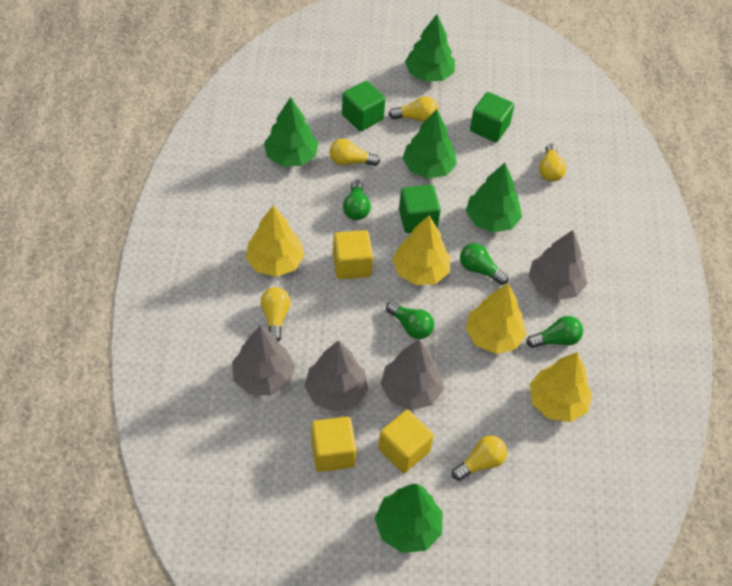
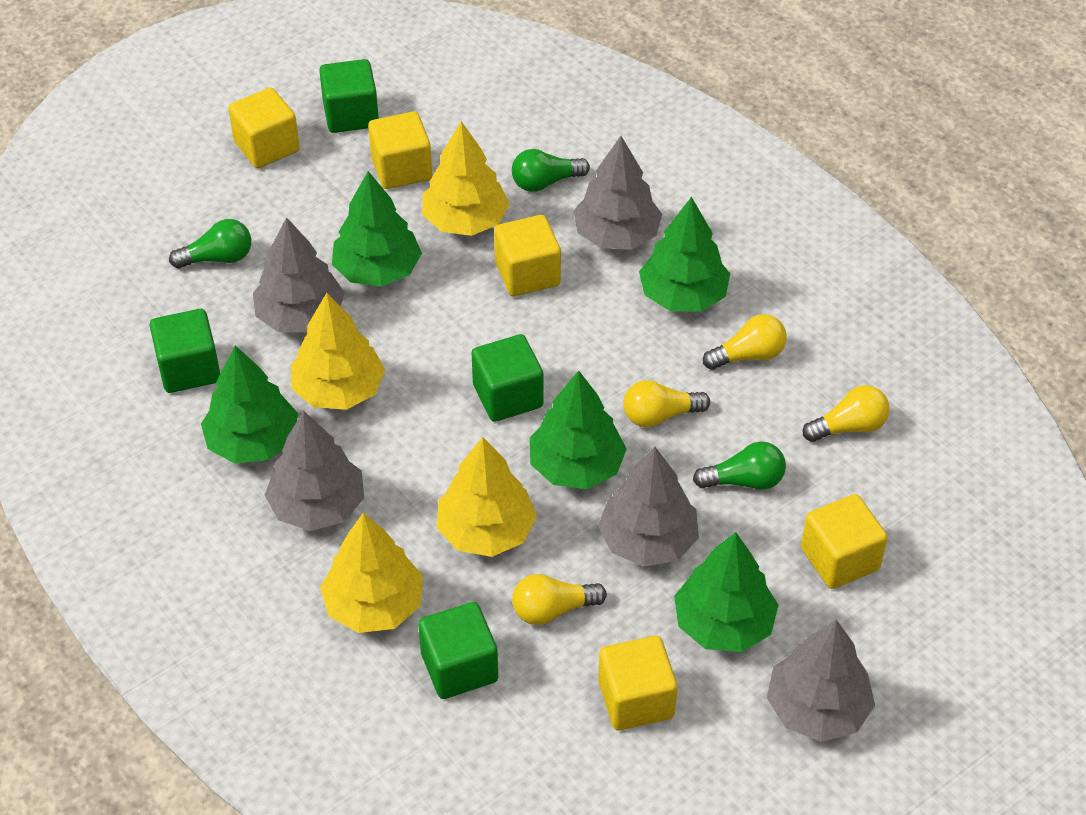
green cube: [342,81,385,131] [399,185,441,233] [470,92,514,142] = 3 -> [149,309,220,393] [319,59,379,133] [418,602,498,699] [472,334,544,422] = 4
green light bulb: [343,180,371,220] [386,301,434,339] [460,243,508,285] [527,316,583,348] = 4 -> [169,219,251,268] [512,149,590,192] [693,441,786,490] = 3
grey tree: [232,325,295,396] [304,340,368,412] [381,339,444,410] [528,230,587,300] = 4 -> [253,217,345,332] [265,411,364,531] [573,136,662,249] [598,447,699,567] [767,620,875,742] = 5
yellow cube: [311,417,357,472] [333,230,373,279] [378,410,434,473] = 3 -> [228,88,300,168] [368,111,432,189] [494,215,561,296] [598,636,678,730] [801,494,887,589] = 5
yellow light bulb: [261,287,290,341] [330,138,380,166] [389,96,439,122] [452,435,507,481] [539,144,566,182] = 5 -> [512,574,607,625] [623,380,710,427] [703,314,787,370] [803,385,889,442] = 4

